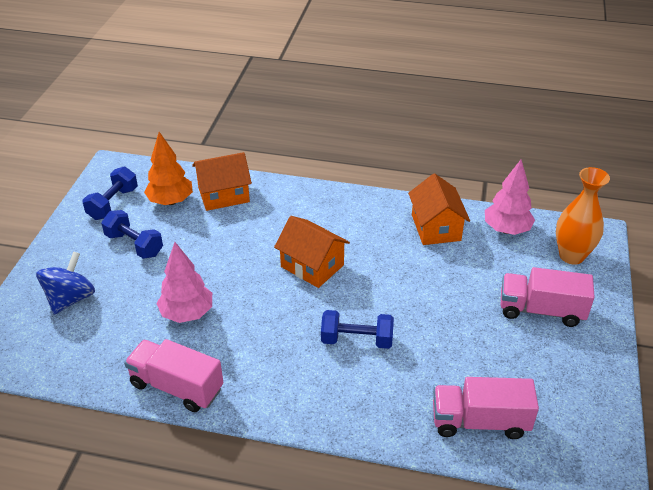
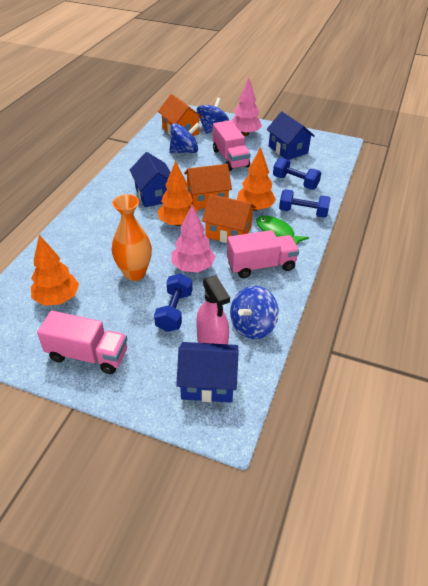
blue house: none = 0 -> [130,152,171,207] [176,342,239,403] [267,112,315,160] = 3
blue spinning top: [36,251,95,315] = 1 -> [169,123,200,153] [197,98,229,134] [230,286,279,339] = 3
green fish: none = 0 -> [256,216,309,245] = 1
orange tree: [144,132,193,205] = 1 -> [31,235,79,306] [157,161,198,226] [237,147,276,211] = 3
pink spray bottle: none = 0 -> [196,275,230,344] = 1

